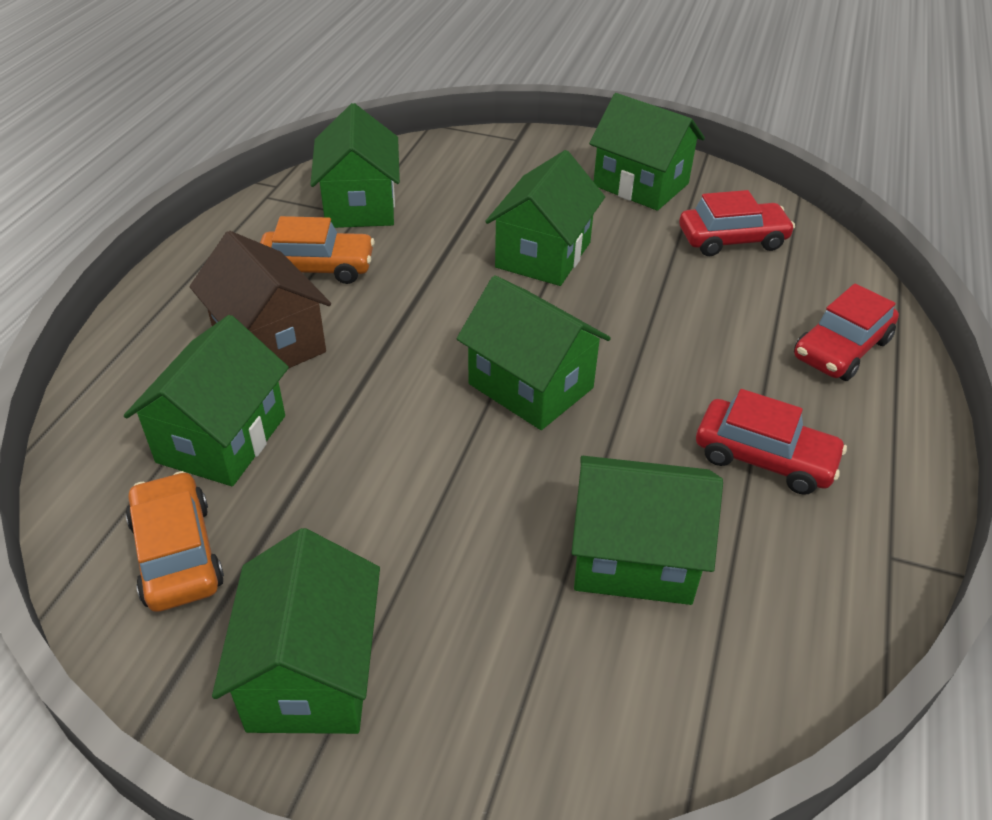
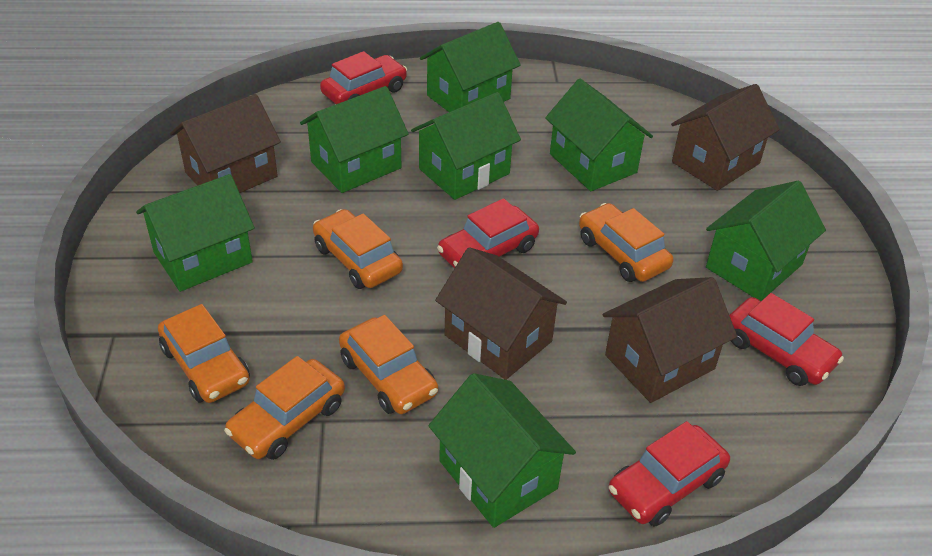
brown house: [189,231,331,369] = 1 -> [170,94,281,193] [435,247,567,380] [603,277,737,403] [671,84,780,191] = 4
orange car: [126,471,224,612] [260,216,375,284] = 2 -> [158,304,250,403] [224,356,345,460] [313,209,403,289] [339,315,438,414] [579,203,673,282] = 5
red car: [679,190,795,256] [696,389,847,495] [794,284,899,381] = 3 -> [320,51,407,104] [437,198,539,269] [608,421,730,527] [729,293,844,386] = 4

